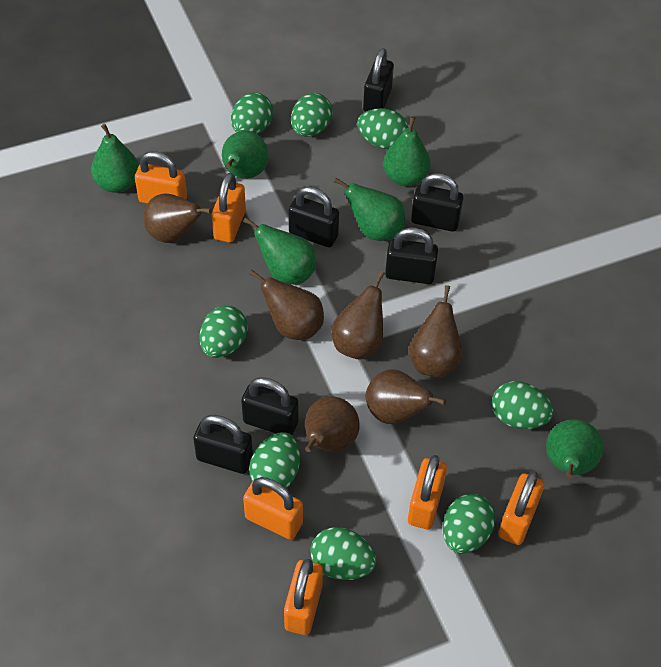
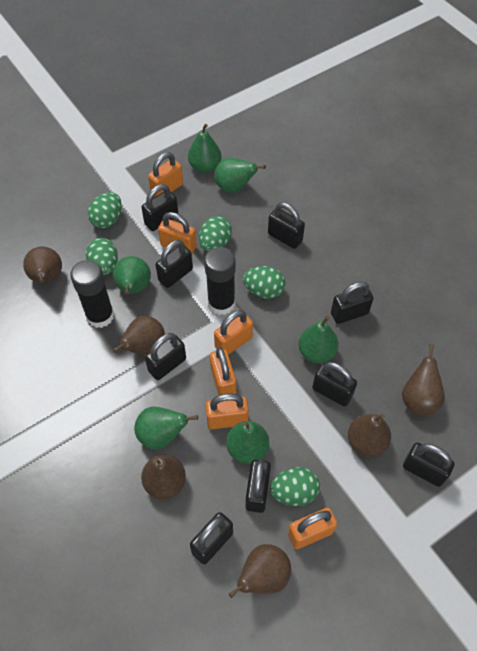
black glue stick: none = 0 -> [70,260,114,328] [204,247,236,315] = 2
black padlock: [193,415,253,474] [241,377,298,435] [289,186,339,247] [363,48,394,112] [385,228,438,284] [411,173,463,232] = 6 -> [141,184,178,231] [145,333,186,380] [156,240,193,288] [190,512,233,564] [245,460,271,513] [268,202,305,249] [312,362,357,406] [331,282,374,324] [403,443,455,487] = 9
green egg: [199,306,247,358] [231,93,273,134] [249,432,300,488] [291,93,332,137] [310,527,376,580] [357,108,408,149] [443,494,496,554] [492,381,554,429] = 8 -> [86,238,118,275] [88,192,122,228] [199,216,232,251] [243,266,285,299] [270,467,320,506] = 5

